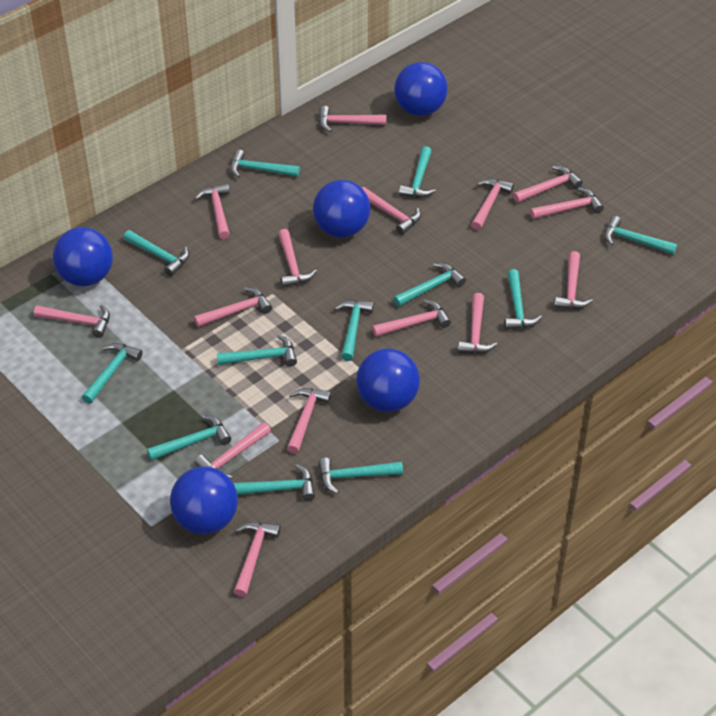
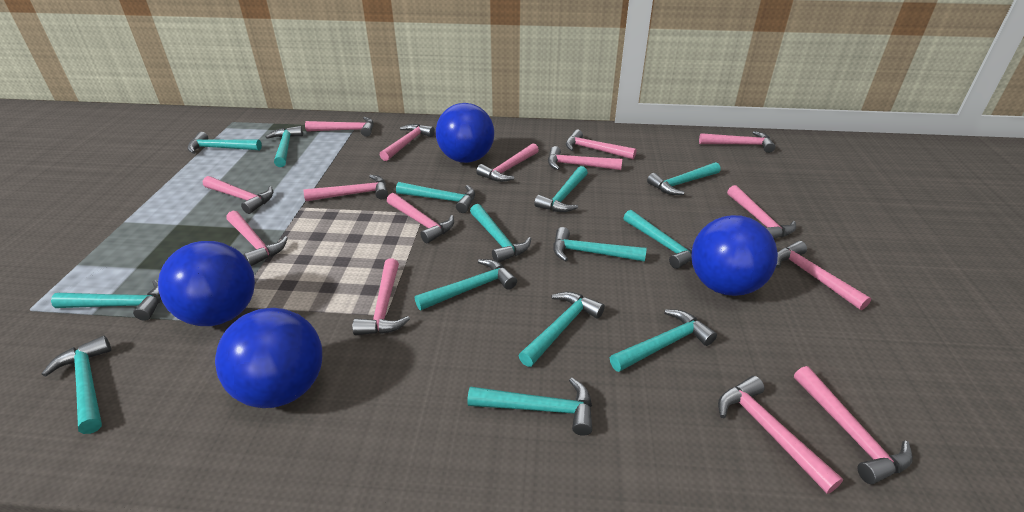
blue ball: [53,227,113,286] [170,467,238,534] [313,180,370,238] [356,348,420,412] [394,62,448,116] = 5 -> [158,241,255,326] [215,308,322,408] [436,103,494,163] [691,215,778,296] = 4
turquoise hammer: [82,343,143,404] [124,230,189,276] [147,415,231,461] [217,335,297,367] [230,149,300,178] [234,465,315,501] [318,458,403,494] [334,300,374,361] [393,263,466,307] [399,146,436,198] [504,269,542,330] [604,216,677,255] = 12 -> [42,336,111,434] [51,280,161,321] [187,132,262,154] [266,126,303,167] [396,182,475,213] [415,259,517,310] [467,378,592,436] [470,204,531,262] [519,292,605,367] [534,166,588,212] [553,227,647,262] [610,309,717,372] [623,210,692,269] [647,162,720,195] = 14

